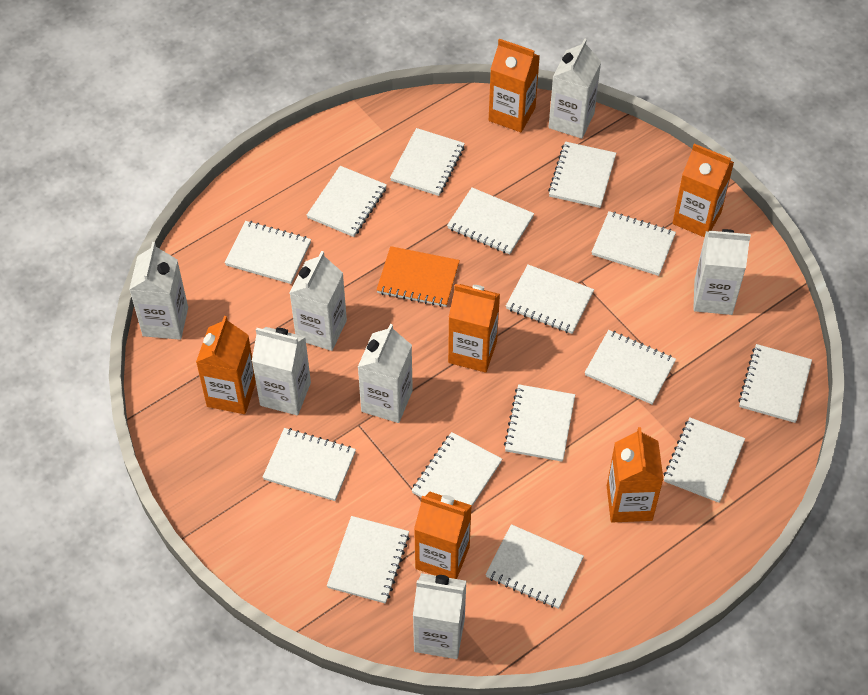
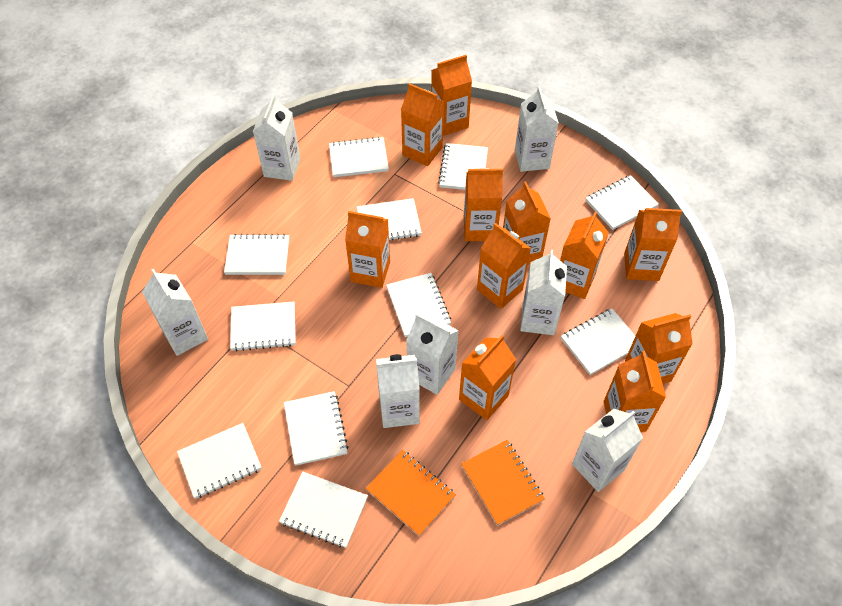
orange carton: [196,316,256,414] [414,492,472,579] [448,284,500,373] [489,39,540,132] [607,427,664,522] [672,144,734,237] = 6 -> [345,211,390,288] [401,83,444,166] [431,55,472,136] [459,335,516,420] [464,168,503,241] [477,223,531,309] [503,181,551,265] [560,212,609,299] [604,351,666,432] [624,208,682,281] [625,313,693,384] = 11
orange notebook: [376,246,460,307] = 1 -> [366,450,456,536] [461,440,545,526] = 2
white notebook: [225,221,311,284] [263,428,356,501] [307,166,387,237] [327,516,410,604] [390,128,465,196] [412,432,502,507] [447,188,534,255] [485,524,584,609] [504,384,575,462] [506,265,594,334] [548,141,616,208] [585,330,676,404] [592,211,676,276] [663,418,745,503] [738,344,812,423] = 15 -> [177,423,262,499] [224,234,289,275] [230,302,296,351] [279,471,368,548] [284,391,348,466] [329,137,389,177] [357,198,422,241] [386,273,451,337] [438,143,488,190] [561,308,635,375] [585,175,659,230] = 11

